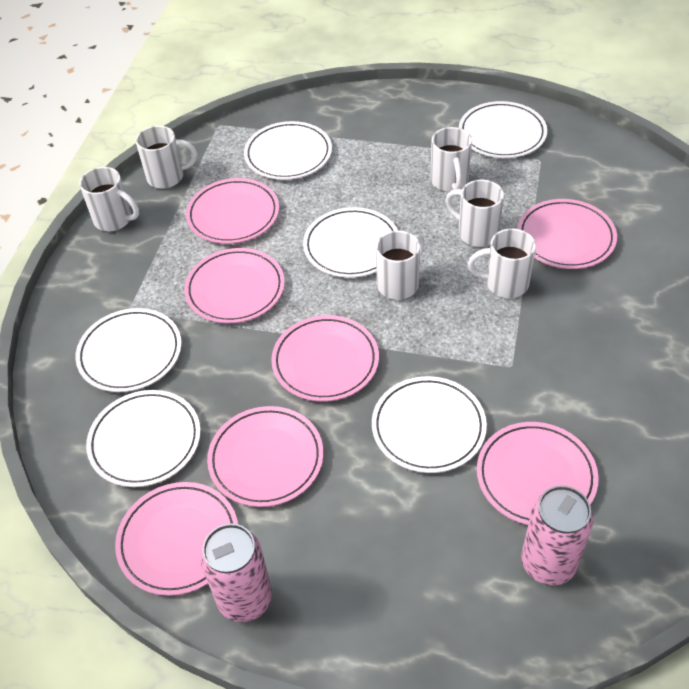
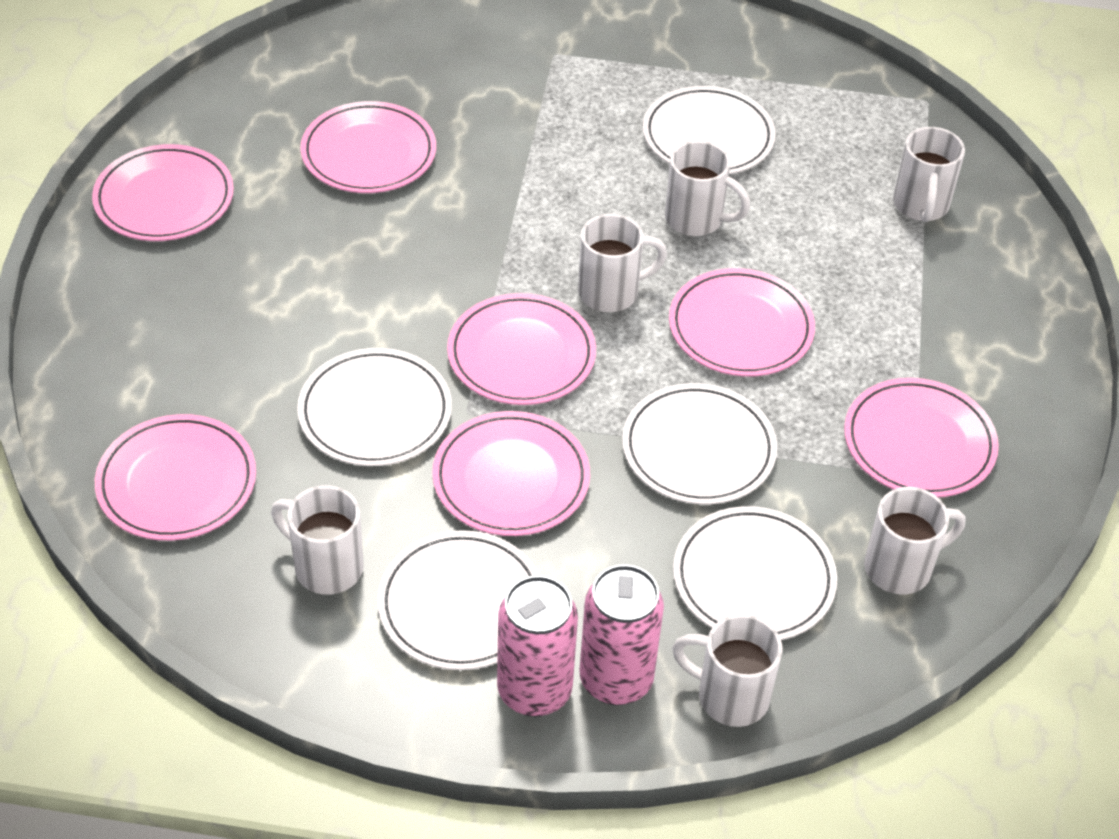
white plate: [75,308,182,392] [86,390,201,487] [244,121,332,180] [303,207,398,278] [372,376,487,473] [459,101,547,158] = 6 -> [297,348,452,466] [378,530,539,670] [622,383,777,504] [643,86,776,174] [673,506,837,640] = 5

